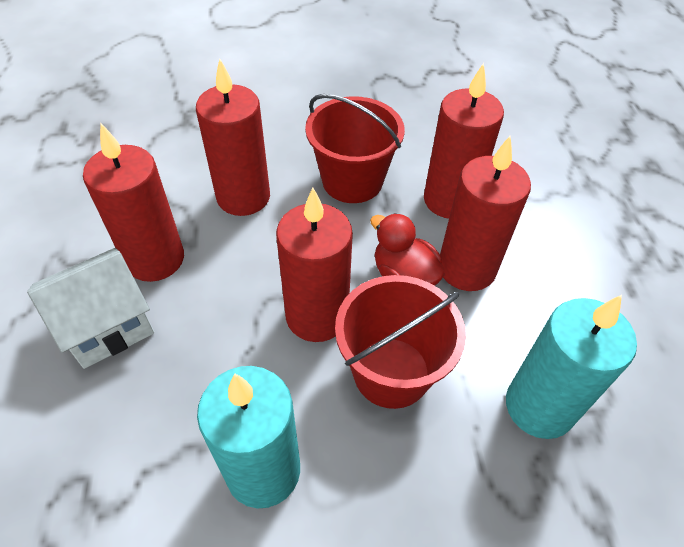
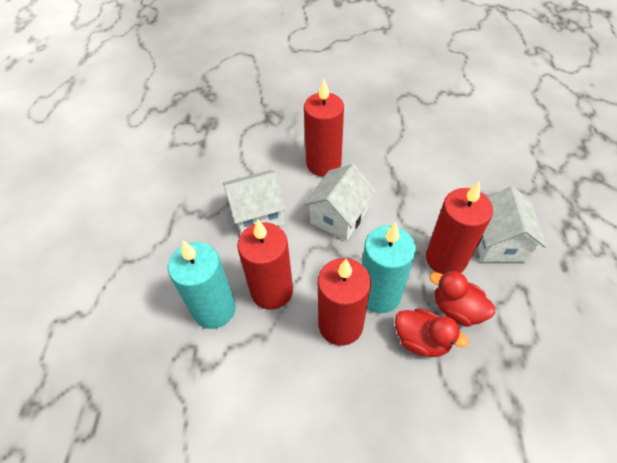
red bucket: [305,94,405,203] [335,275,466,409] = 2 -> none = 0
red candle: [83,124,184,282] [196,58,270,216] [276,188,353,342] [424,63,504,219] [440,136,531,291] = 5 -> [237,219,293,310] [304,79,344,176] [318,258,371,346] [426,182,493,275] = 4
red duck: [370,213,445,286] = 1 -> [395,308,469,357] [430,270,495,327] = 2
white house: [27,248,154,369] = 1 -> [223,170,286,233] [303,164,376,241] [477,186,547,262] = 3

